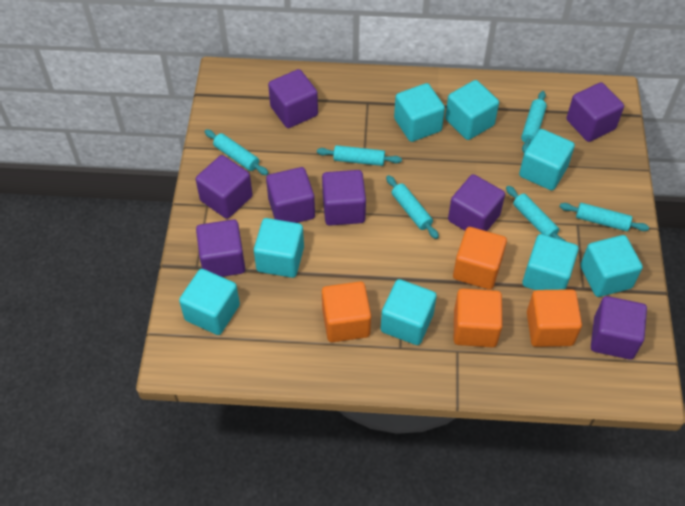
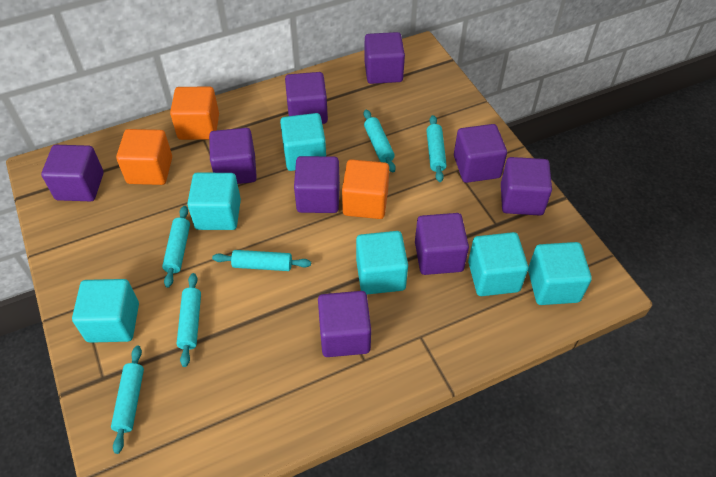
orange cube: [322,281,371,342] [453,227,507,290] [454,288,502,347] [527,289,582,347] = 4 -> [116,129,172,185] [170,87,219,140] [342,159,389,219] = 3
purple cube: [196,155,253,219] [196,219,245,277] [266,167,315,223] [268,69,318,128] [322,170,366,226] [448,174,505,231] [567,82,624,142] [591,296,647,360] = 8 -> [41,145,103,201] [209,128,257,184] [285,72,328,124] [294,156,340,213] [318,291,371,357] [364,32,405,84] [415,213,469,275] [454,124,507,183] [501,157,552,216] = 9
turquoise cube: [179,269,240,335] [254,218,304,278] [381,279,437,345] [394,83,445,142] [445,80,499,140] [519,129,575,190] [522,234,579,290] [580,235,643,297] = 8 -> [72,279,139,343] [187,172,241,230] [280,113,326,171] [356,231,408,295] [468,232,528,296] [528,242,592,305] = 6

